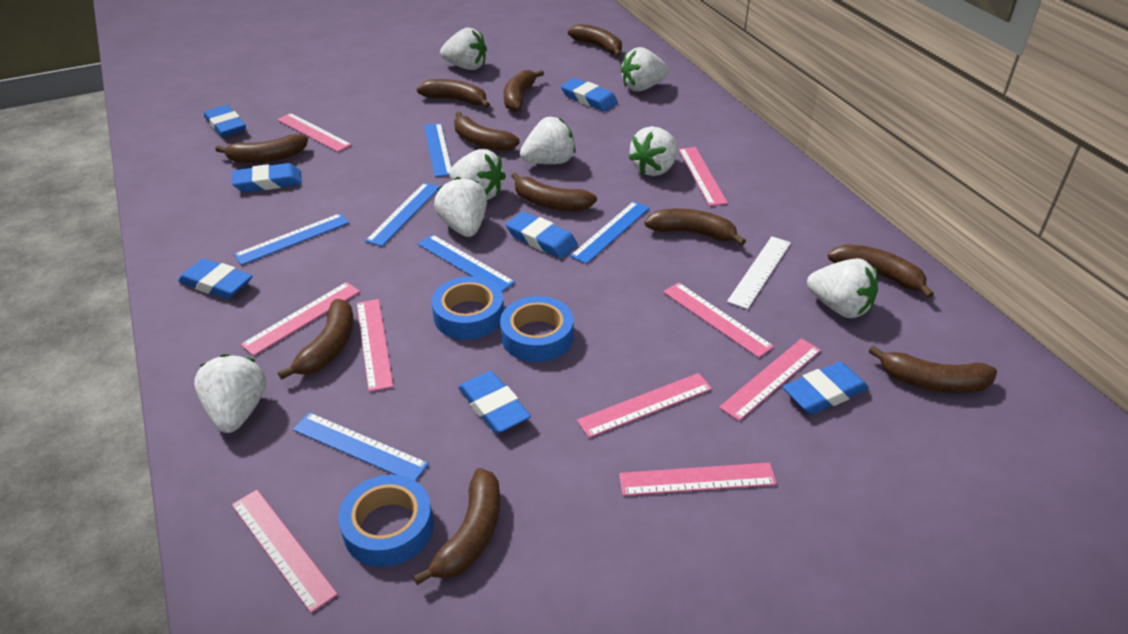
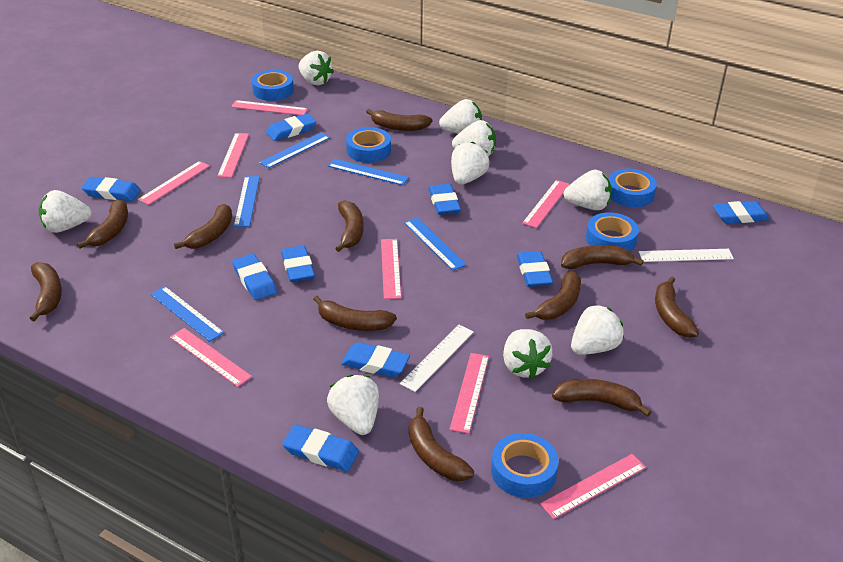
blue eraser: [178,259,252,299] [204,105,246,137] [232,163,302,192] [458,371,531,434] [506,212,578,259] [561,78,618,111] [783,362,869,414] = 7 -> [81,177,141,201] [232,254,277,300] [266,114,317,141] [281,245,315,282] [282,424,359,472] [341,342,410,377] [429,184,461,215] [517,251,553,287] [713,201,770,223] = 9
blue ruler: [233,213,349,265] [293,412,429,481] [365,183,440,246] [417,234,515,292] [424,123,451,177] [570,201,650,264] = 6 -> [151,286,224,342] [234,176,260,227] [259,132,330,168] [328,159,409,185] [404,217,466,271] = 5
blue tape: [338,475,433,567] [432,276,504,340] [500,296,574,362] = 3 -> [252,70,294,101] [346,127,391,163] [491,433,559,498] [586,212,639,251] [609,169,657,207] = 5
pink ruler: [232,490,338,613] [240,282,360,356] [277,113,352,152] [357,299,394,392] [577,373,712,438] [619,463,777,496] [663,282,774,358] [679,147,728,206] [719,338,821,421] = 9 -> [138,161,210,205] [170,328,252,387] [217,133,249,178] [231,100,308,115] [381,239,401,299] [450,353,489,433] [522,180,570,228] [540,454,646,519] = 8
white ruler: [727,236,791,309] = 1 -> [400,325,474,392] [639,249,734,262] = 2
white strawberry: [194,354,266,433] [434,177,487,237] [440,28,487,70] [449,149,506,200] [520,117,576,164] [620,47,669,91] [629,126,677,176] [807,258,878,318] = 8 -> [39,190,92,233] [299,51,334,85] [327,375,379,435] [439,99,482,134] [451,142,489,184] [452,120,496,156] [503,329,553,379] [564,170,612,210] [571,304,624,355] = 9

